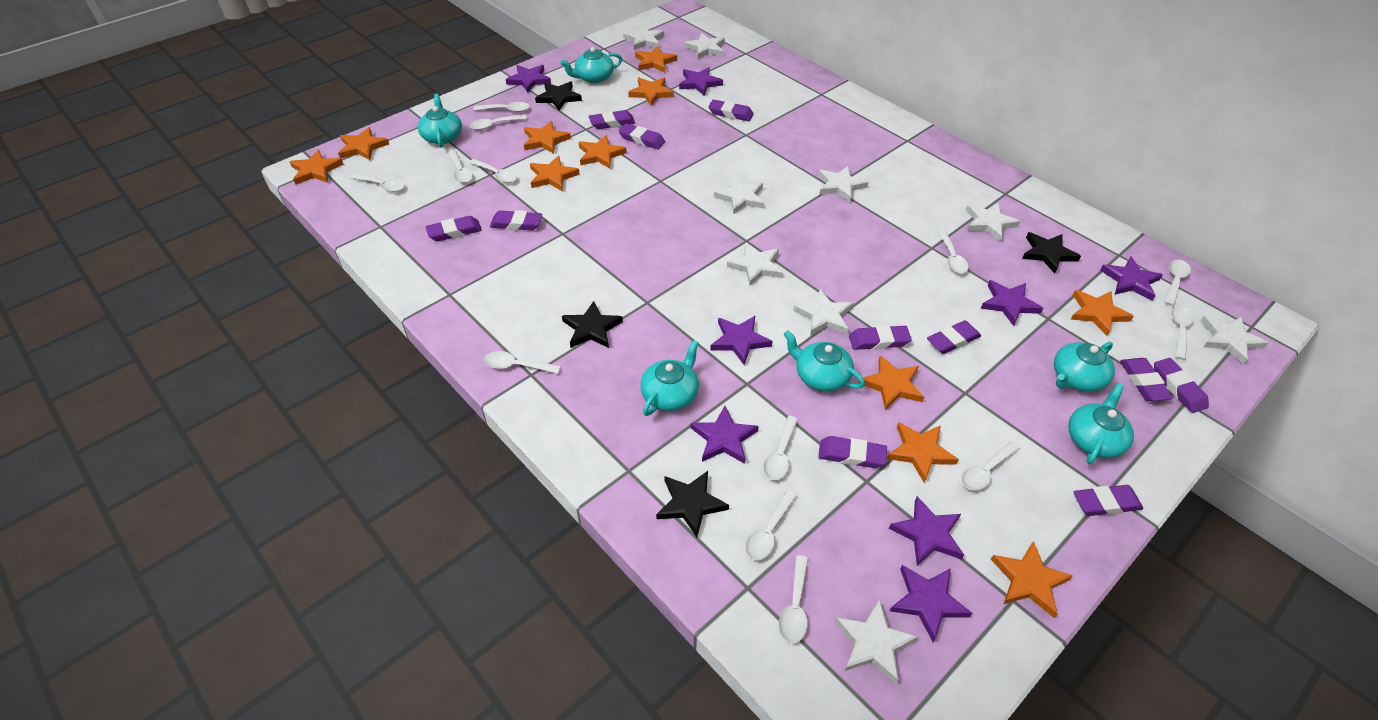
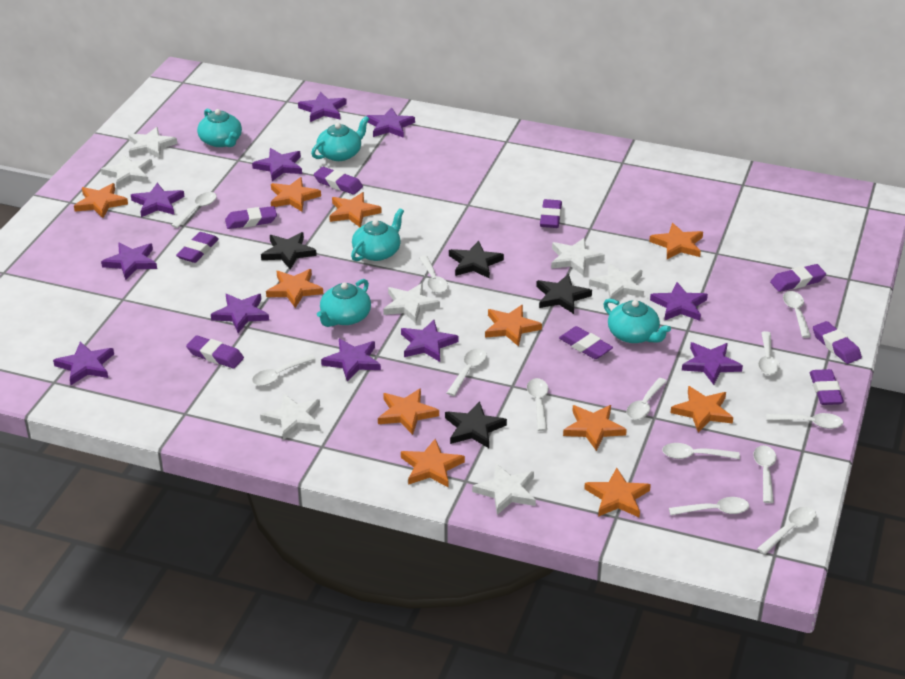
purple eraser: [425,216,482,241] [490,210,542,230] [589,110,635,129] [618,123,665,149] [708,99,754,121] [818,436,887,468] [849,325,912,350] [927,320,981,354] [1074,485,1143,516] [1120,358,1173,401] [1154,358,1209,413] = 11 -> [176,232,219,263] [186,335,244,368] [225,206,277,229] [314,167,363,195] [540,199,562,228] [559,326,613,359] [770,264,826,292] [810,369,844,405] [813,321,862,364] = 9
purple star: [506,65,551,93] [679,67,723,96] [691,406,759,464] [710,316,773,365] [889,496,964,566] [890,565,972,642] [981,280,1043,326] [1100,257,1163,301] = 8 -> [53,341,114,385] [101,243,157,280] [131,183,185,217] [211,294,269,333] [252,148,302,181] [298,92,347,122] [321,338,381,382] [367,107,415,138] [401,320,458,362] [650,282,708,321] [682,342,743,385] = 11
turquoise teapot: [418,94,462,147] [560,47,622,83] [640,340,699,416] [784,330,865,392] [1054,342,1115,392] [1068,383,1134,464] = 6 -> [197,109,242,147] [311,116,369,161] [317,279,371,327] [351,208,404,261] [603,299,671,343] = 5
white star: [623,25,664,50] [684,33,725,59] [714,177,765,214] [727,242,783,286] [793,289,853,336] [818,166,869,202] [835,600,918,684] [966,202,1020,241] [1200,316,1268,364] = 9 -> [101,155,153,188] [128,127,177,159] [260,393,320,440] [383,283,440,323] [472,463,536,515] [551,238,605,276] [589,263,644,299] = 7

